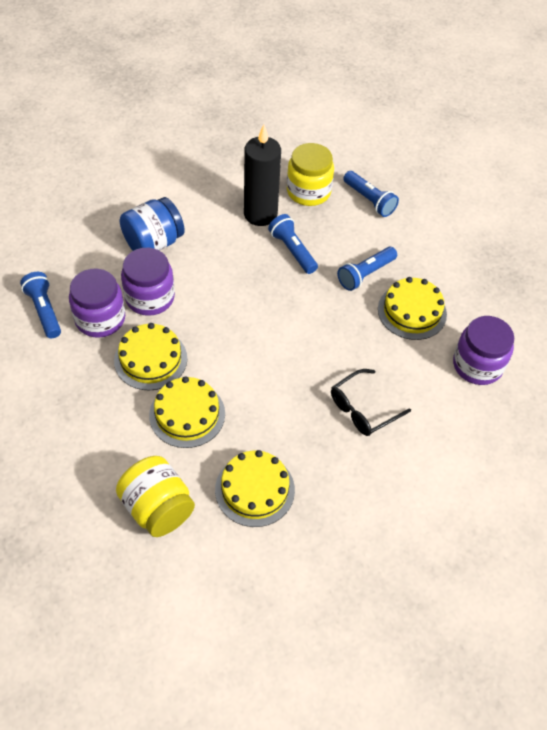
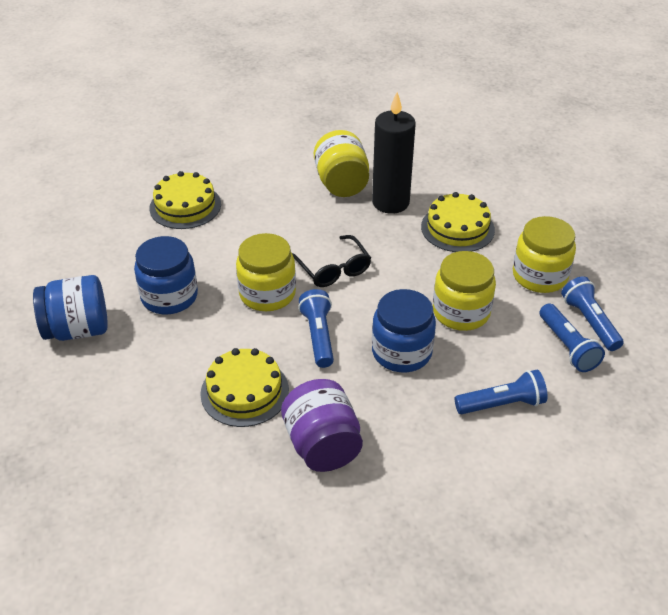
blue jar: [120,197,185,251] = 1 -> [33,275,108,341] [134,236,198,314] [372,289,436,372] = 3
purple jar: [69,269,125,338] [121,248,175,316] [453,316,514,385] = 3 -> [281,379,363,472] = 1
yellow cake: [114,323,187,391] [149,376,225,448] [215,450,295,527] [378,277,447,340] = 4 -> [149,171,221,229] [200,348,289,427] [421,192,495,252] = 3
yellow jar: [116,456,195,537] [287,143,334,206] = 2 -> [236,233,296,311] [314,130,369,197] [433,251,496,331] [513,216,576,293] = 4

